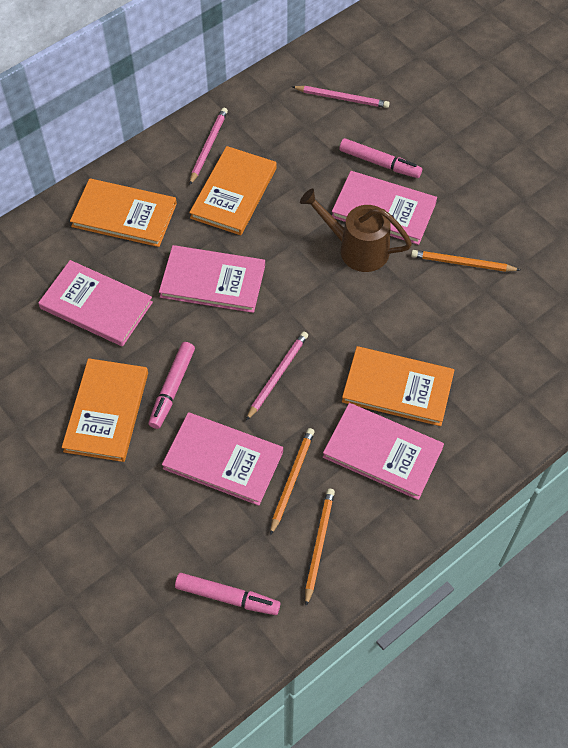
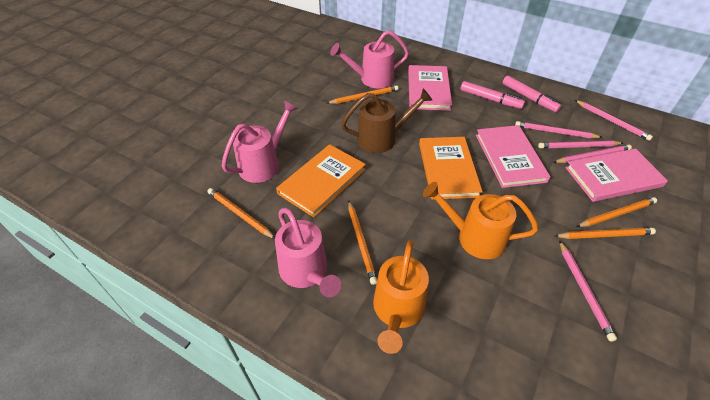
orange book: [62,358,148,462] [70,178,177,247] [189,146,277,235] [342,346,454,426] = 4 -> [276,144,366,217] [419,137,483,200] = 2
orange pencil: [270,428,315,536] [305,488,335,606] [411,250,520,272] = 3 -> [208,188,275,239] [326,85,399,104] [348,201,377,285] [555,228,656,239] [576,197,657,227] = 5
orange watering can: none = 0 -> [373,240,429,354] [423,182,538,259] = 2
pink book: [38,260,153,346] [159,245,265,313] [162,412,283,506] [323,403,444,500] [332,171,437,245] = 5 -> [408,65,452,111] [476,125,550,188] [565,148,668,202] = 3
pink marker: [148,342,195,429] [175,573,280,615] [339,138,422,178] = 3 -> [460,81,525,109] [502,76,561,112] = 2
pink pencil: [190,108,228,185] [246,331,308,421] [292,86,390,108] = 3 -> [515,121,603,138] [538,140,623,149] [553,145,632,163] [559,241,617,342] [575,100,653,141] = 5
pink watering can: none = 0 -> [222,100,298,183] [275,208,341,297] [330,30,409,88] = 3

